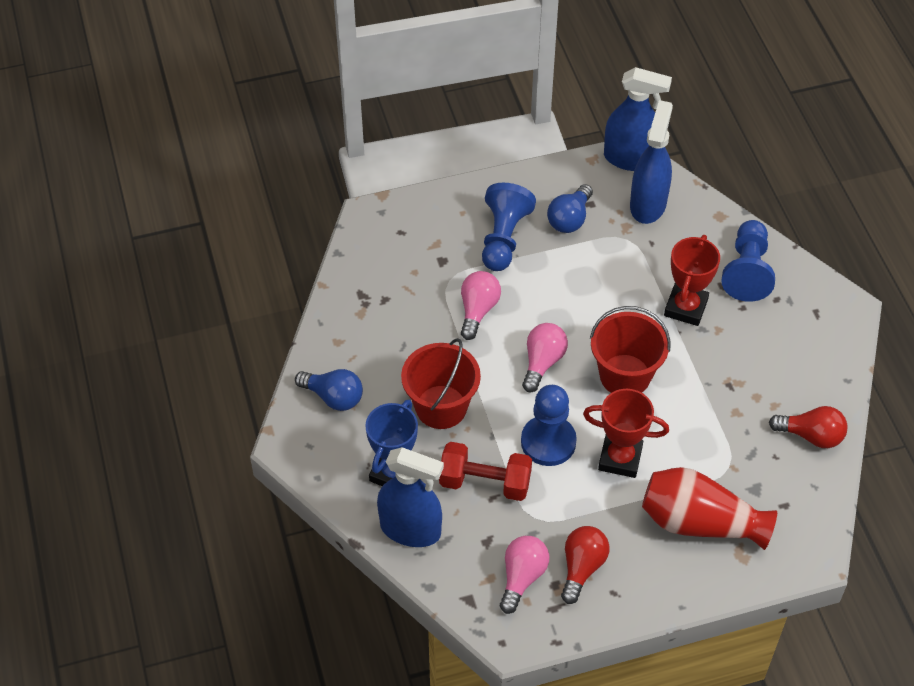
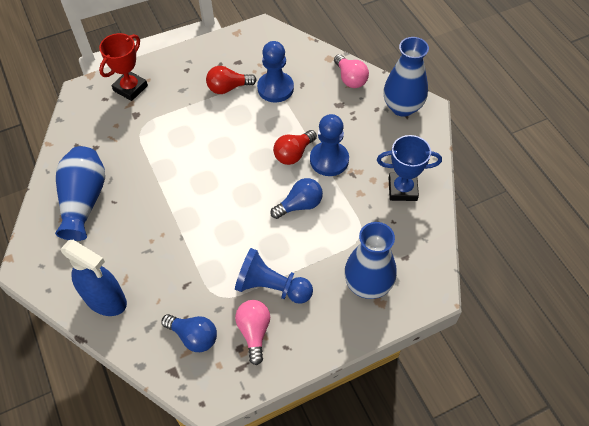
blue spray bottle: [377,447,444,547] [604,67,672,171] [630,100,673,224] = 3 -> [61,240,127,316] = 1
blue vase: none = 0 -> [55,146,105,241] [344,222,397,299] [383,37,429,117] = 3
pink light bulb: [461,271,501,340] [500,536,549,614] [522,323,568,392] = 3 -> [235,300,270,365] [334,54,369,88] = 2
red bucket: [401,338,481,429] [590,306,671,393] = 2 -> none = 0
red dumbbell: [439,442,532,501] = 1 -> none = 0
red trophy: [583,389,669,478] [664,235,720,326] = 2 -> [99,33,148,101] = 1
red vase: [642,467,777,550] = 1 -> none = 0

